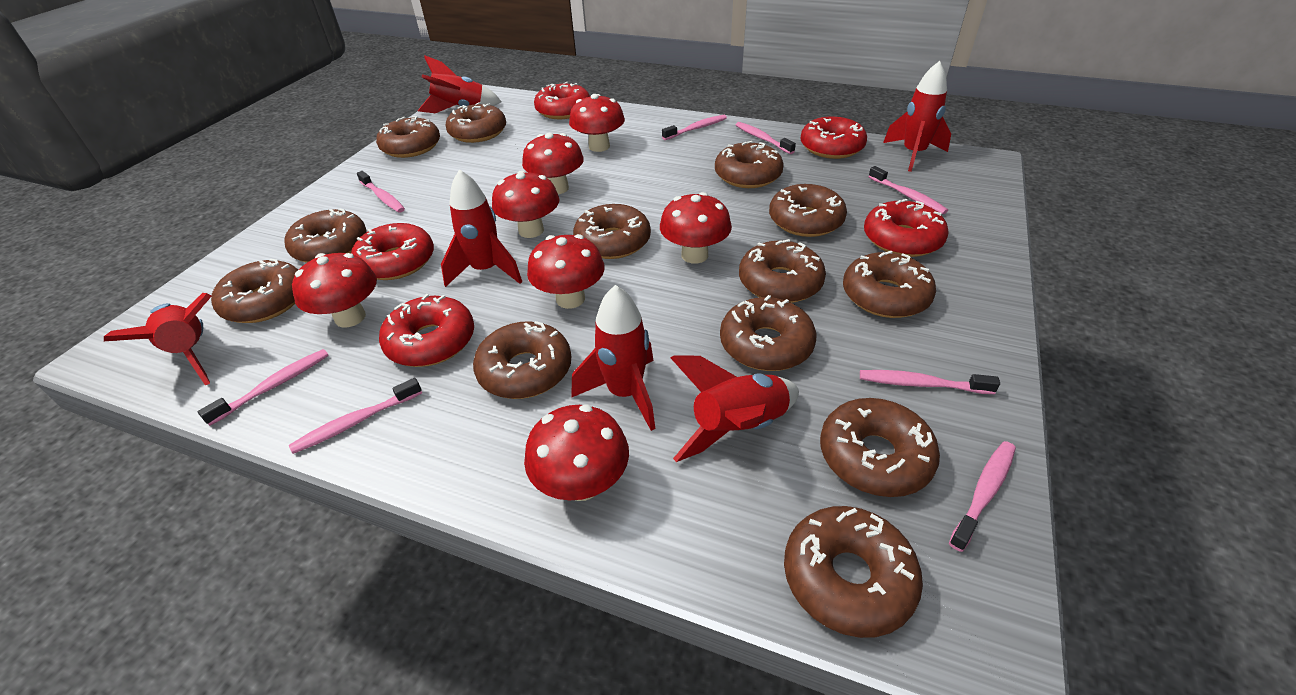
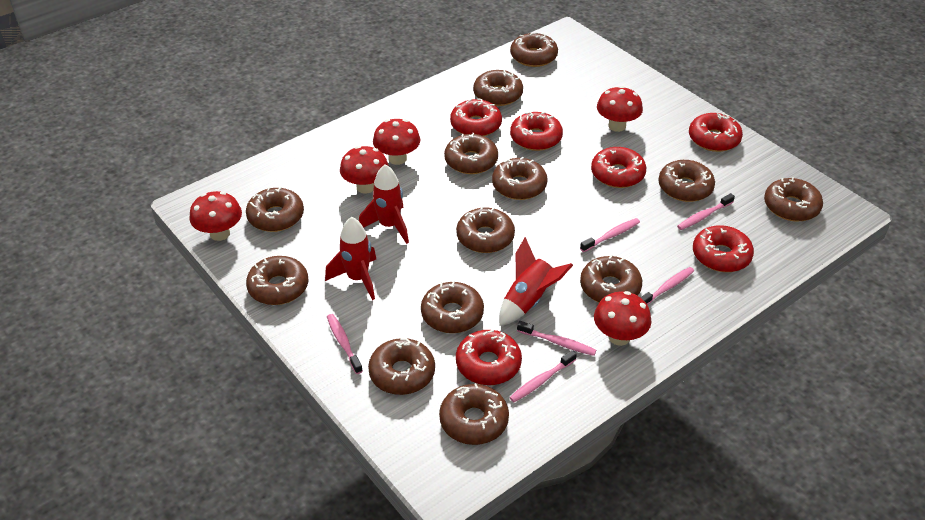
pink toothbrush: [198,349,329,426] [289,378,422,454] [357,171,405,213] [662,115,727,140] [736,122,796,154] [860,370,1000,394] [868,166,948,214] [949,441,1016,552] = 8 -> [327,314,363,374] [509,350,577,402] [517,321,596,356] [580,218,640,252] [640,267,694,305] [677,193,735,230] = 6
red donut: [351,223,434,280] [379,294,474,367] [534,82,590,119] [800,117,867,159] [864,199,949,257] = 5 -> [450,99,502,136] [456,330,522,385] [510,111,563,151] [591,147,646,188] [689,113,743,152] [693,225,754,272] = 6
red mushroom: [292,253,377,328] [492,170,559,238] [522,133,584,194] [524,405,629,501] [527,234,605,309] [569,94,625,152] [660,192,732,264] = 7 -> [189,191,242,241] [340,146,389,194] [373,119,420,165] [594,291,651,346] [597,86,643,132] = 5
red rocket: [104,293,212,386] [418,55,501,113] [441,169,522,287] [571,285,655,431] [671,355,799,462] [883,61,951,172] = 6 -> [325,217,376,300] [359,164,409,244] [499,237,573,326] = 3

